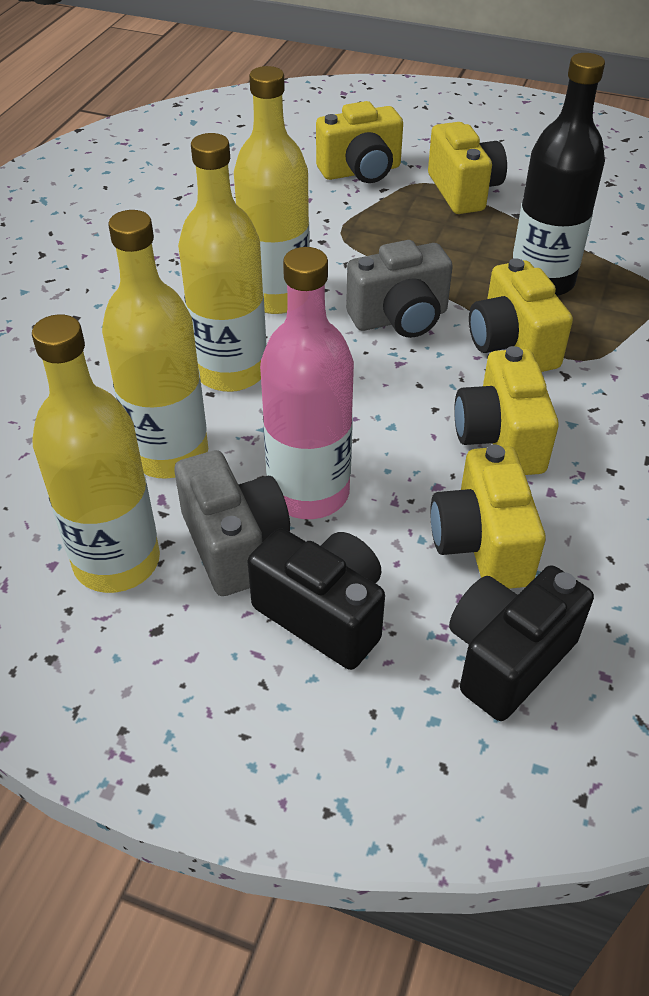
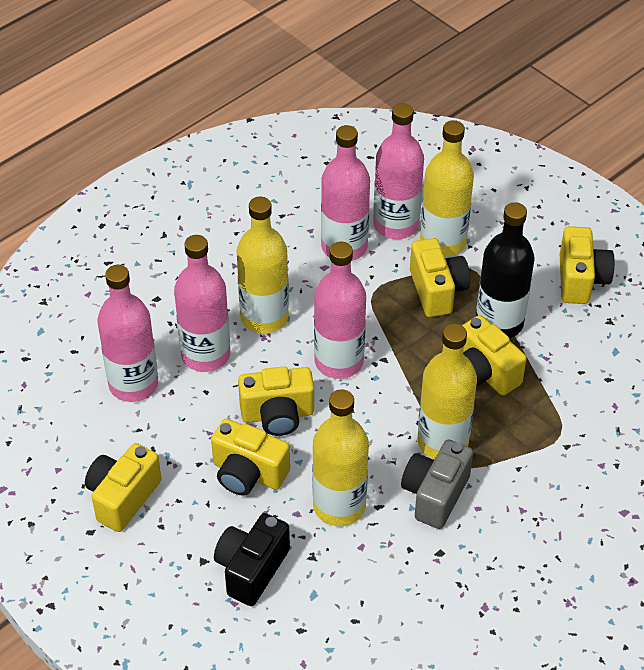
black camera: [248,528,385,670] [449,565,594,721] = 2 -> [214,513,290,606] = 1
grey camera: [174,450,290,596] [346,240,453,338] = 2 -> [401,440,473,529] = 1
pink bottle: [260,247,354,519] = 1 -> [98,265,158,402] [174,235,230,372] [314,242,366,379] [321,125,370,261] [373,103,424,239] = 5
yellow camera: [316,101,403,183] [428,122,507,214] [430,445,546,589] [454,346,559,475] [469,258,573,372] = 5 -> [85,443,161,532] [211,419,290,496] [238,366,314,436] [410,238,470,317] [462,315,527,395] [560,226,615,304] = 6

